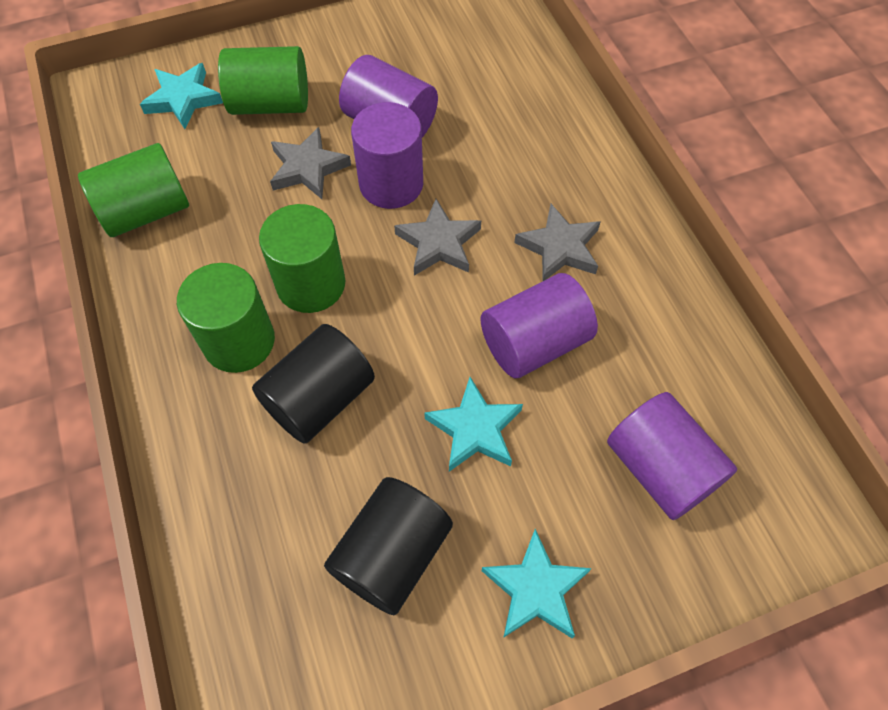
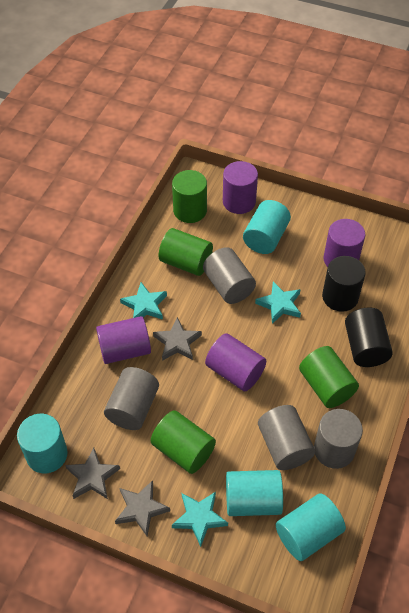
grey cylinder: none = 0 -> [104,367,159,430] [203,247,256,304] [258,405,315,470] [314,409,363,469] = 4
turquoise cylinder: none = 0 -> [17,414,68,473] [226,470,283,516] [243,200,291,254] [276,493,346,561] = 4

